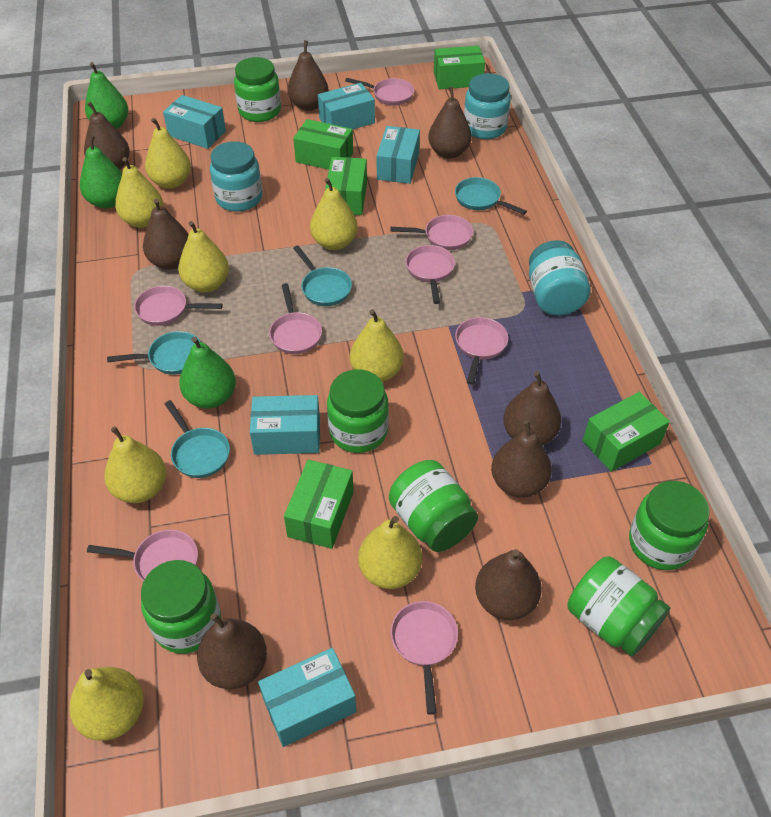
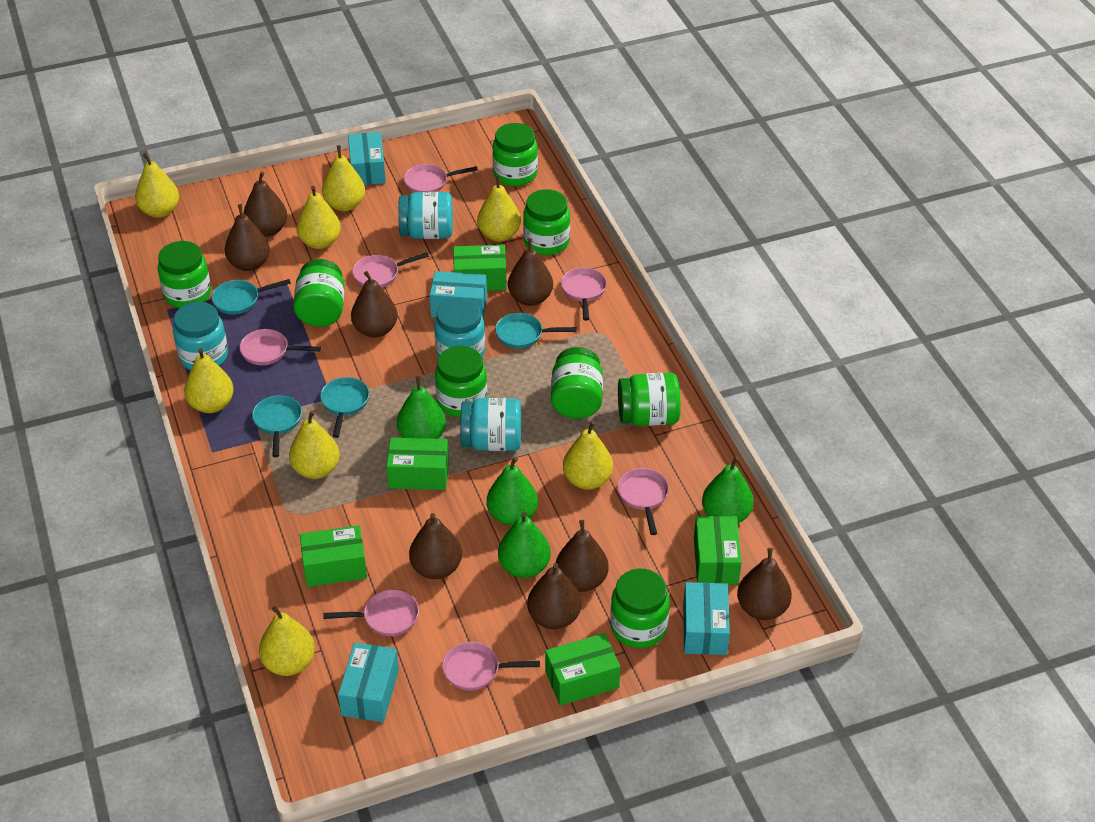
green jar: [141,560,221,654] [234,57,281,122] [327,369,389,453] [389,460,478,552] [567,556,670,656] [629,481,709,570] = 6 -> [158,241,211,308] [293,259,345,327] [435,346,487,417] [492,123,538,186] [523,189,570,255] [551,347,603,419] [610,569,670,648] [618,373,681,426] = 8
green pear: [80,135,122,208] [85,62,128,129] [179,337,236,409] = 3 -> [397,376,446,439] [487,457,538,526] [498,512,551,578] [702,456,754,523] = 4
pink pan: [87,530,198,581] [134,286,223,326] [269,283,322,354] [345,78,414,105] [391,215,473,250] [391,601,458,715] [406,245,455,304] [455,317,508,385] = 8 -> [240,329,321,365] [323,589,419,636] [352,252,429,288] [404,164,478,192] [442,642,540,691] [561,267,607,321] [617,468,669,535] = 7
turquoise box: [163,95,226,149] [250,395,320,455] [258,648,357,747] [318,83,375,129] [377,126,420,184] = 5 -> [338,643,399,722] [348,132,386,185] [430,271,487,318] [683,582,730,655] = 4
turquoise jar: [210,141,262,212] [464,73,511,139] [529,240,591,315] = 3 -> [173,302,228,370] [398,192,453,239] [434,298,485,358] [461,398,521,451] = 4

